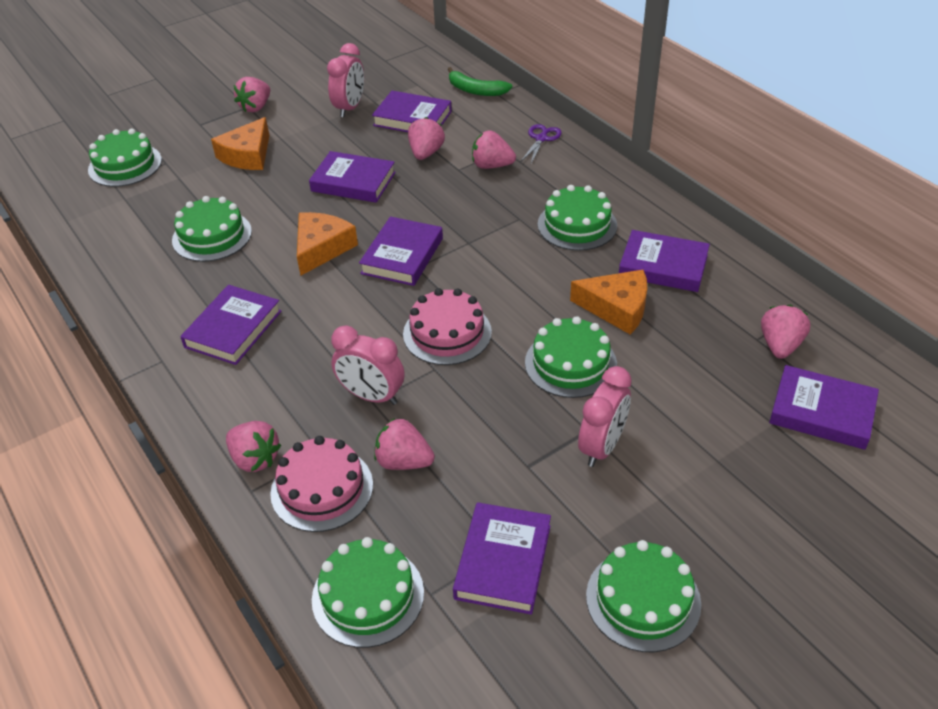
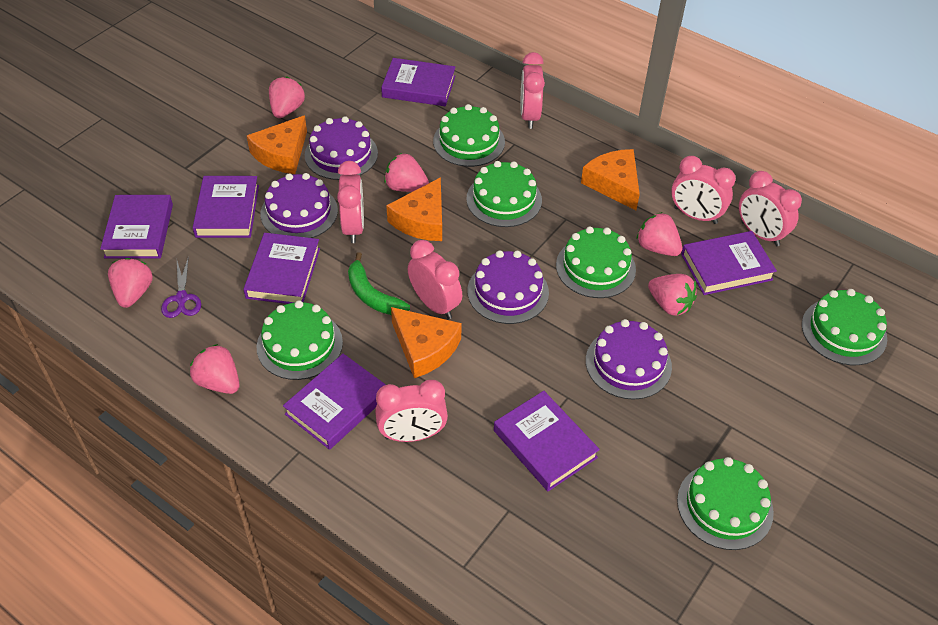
orange cheese: [211,117,269,170] [297,212,358,275] [570,270,647,335] = 3 -> [247,115,307,174] [386,177,442,241] [391,307,462,378] [581,149,640,210] = 4
pink cake: [270,436,373,532] [403,288,492,365] = 2 -> none = 0
pink clock: [327,43,364,117] [331,326,404,405] [578,366,632,467] = 3 -> [337,161,364,243] [375,380,448,442] [408,240,462,319] [521,52,545,129] [671,156,736,224] [739,171,802,246] = 6
purple cake: none = 0 -> [260,173,338,238] [305,116,378,180] [467,250,549,324] [586,319,672,400] = 4

